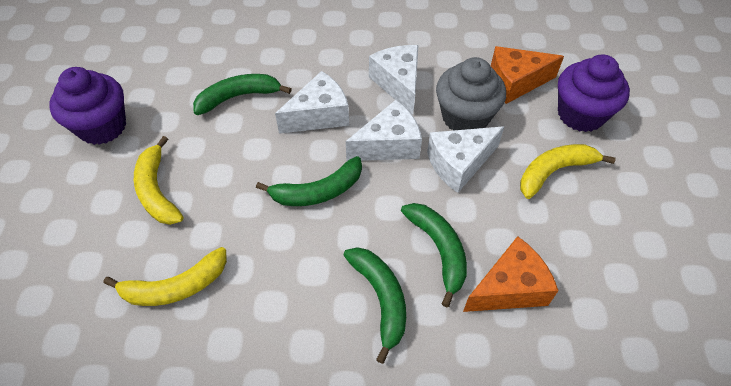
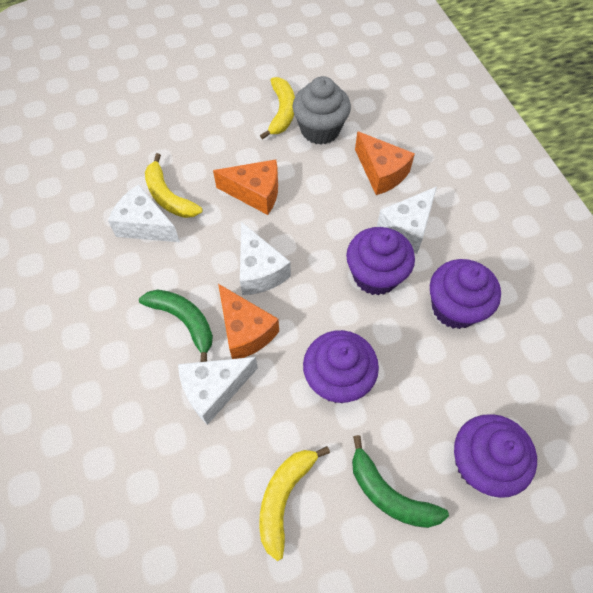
green banana: [193,74,292,115] [256,156,362,206] [343,247,406,364] [401,203,467,307] = 4 -> [139,290,213,362] [352,435,449,528] = 2
orange cheese: [463,236,559,312] [490,46,564,104] = 2 -> [213,159,278,215] [218,284,279,359] [355,131,415,195] = 3
purple cupcake: [49,67,126,145] [558,54,630,132] = 2 -> [303,330,379,403] [346,227,415,295] [430,259,501,329] [454,414,537,498] = 4

